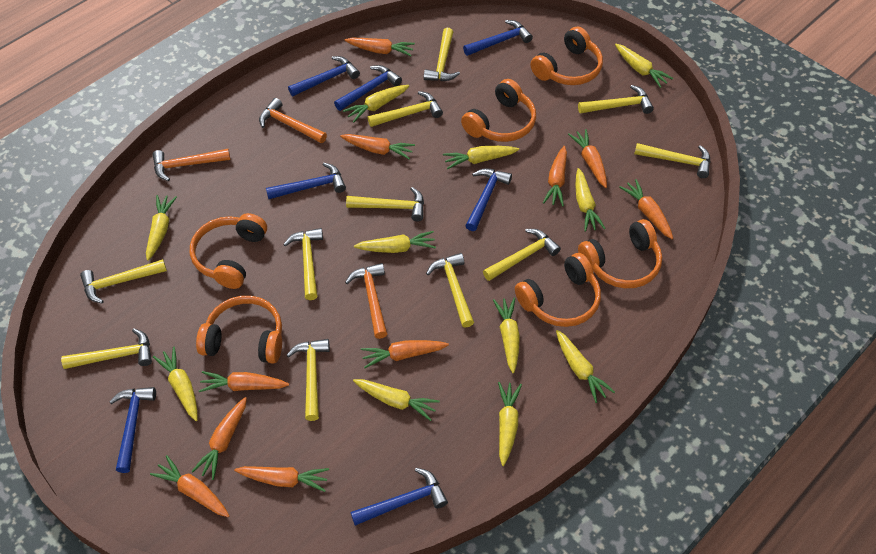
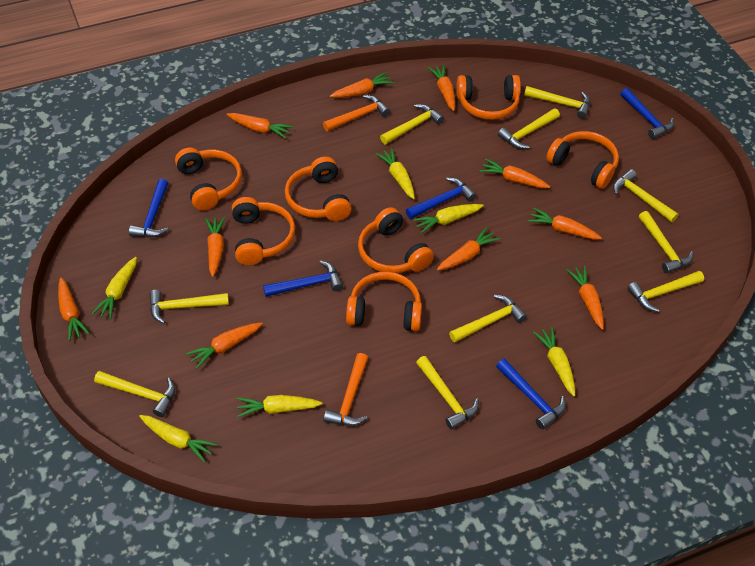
blue hammer: [109,387,156,473] [266,163,346,199] [288,56,360,96] [334,65,402,111] [350,468,448,526] [463,20,533,56] [465,168,512,231] = 7 -> [129,179,168,238] [263,260,343,297] [406,177,477,219] [496,359,566,429] [620,88,674,139] = 5
orange hammer: [152,149,230,181] [259,98,327,143] [345,263,387,339] = 3 -> [323,95,390,131] [324,353,368,426] = 2
orange headphones: [190,213,267,289] [196,296,282,364] [461,79,536,142] [515,253,601,327] [531,26,603,85] [578,219,662,288] = 6 -> [175,148,242,210] [232,197,295,265] [285,156,352,221] [346,272,422,331] [358,207,434,273] [456,75,521,120] [546,131,619,189] = 7
yellow carrot: [146,195,177,261] [153,347,198,421] [343,85,409,123] [353,379,440,421] [354,231,436,253] [443,146,519,169] [493,298,520,373] [498,382,522,466] [556,330,615,403] [575,168,606,232] [615,44,673,88] = 11 -> [91,257,137,319] [139,415,217,463] [237,395,323,417] [375,148,415,199] [413,204,484,234] [533,327,575,396] = 6
yellow hammer: [61,328,152,369] [80,259,167,303] [283,228,323,300] [287,339,330,421] [346,187,424,221] [368,91,443,127] [424,28,460,81] [426,253,474,327] [483,229,561,281] [578,85,654,114] [634,143,711,178] = 11 -> [94,371,175,417] [149,290,229,324] [380,104,444,144] [416,356,479,430] [449,295,527,343] [498,108,560,149] [524,86,590,119] [613,169,679,222] [627,271,704,312] [639,211,693,273] = 10

